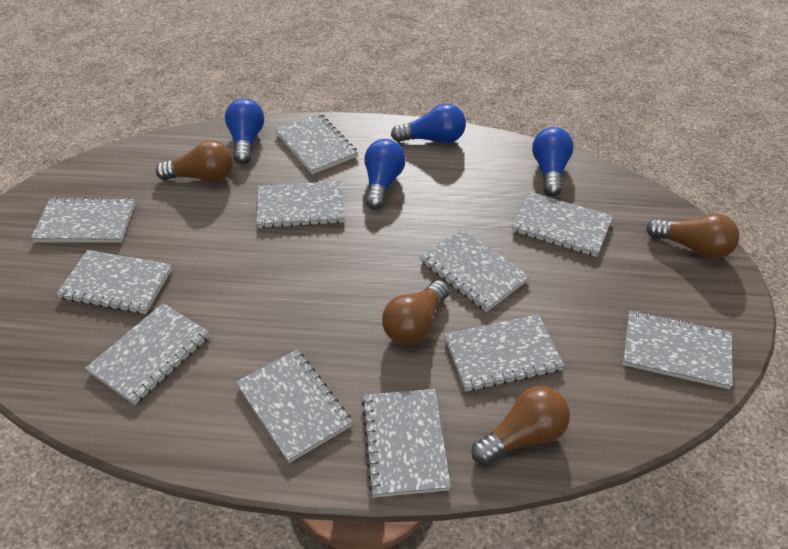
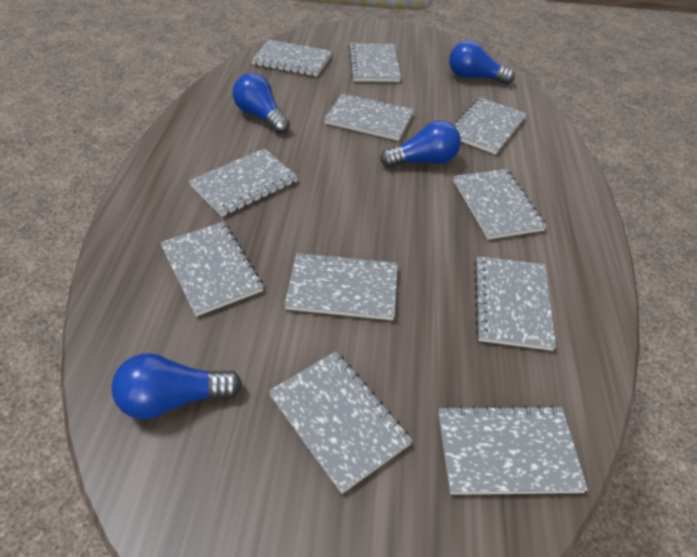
brown light bulb: [156,140,233,182] [382,280,449,345] [471,386,570,465] [646,213,740,259] = 4 -> none = 0

